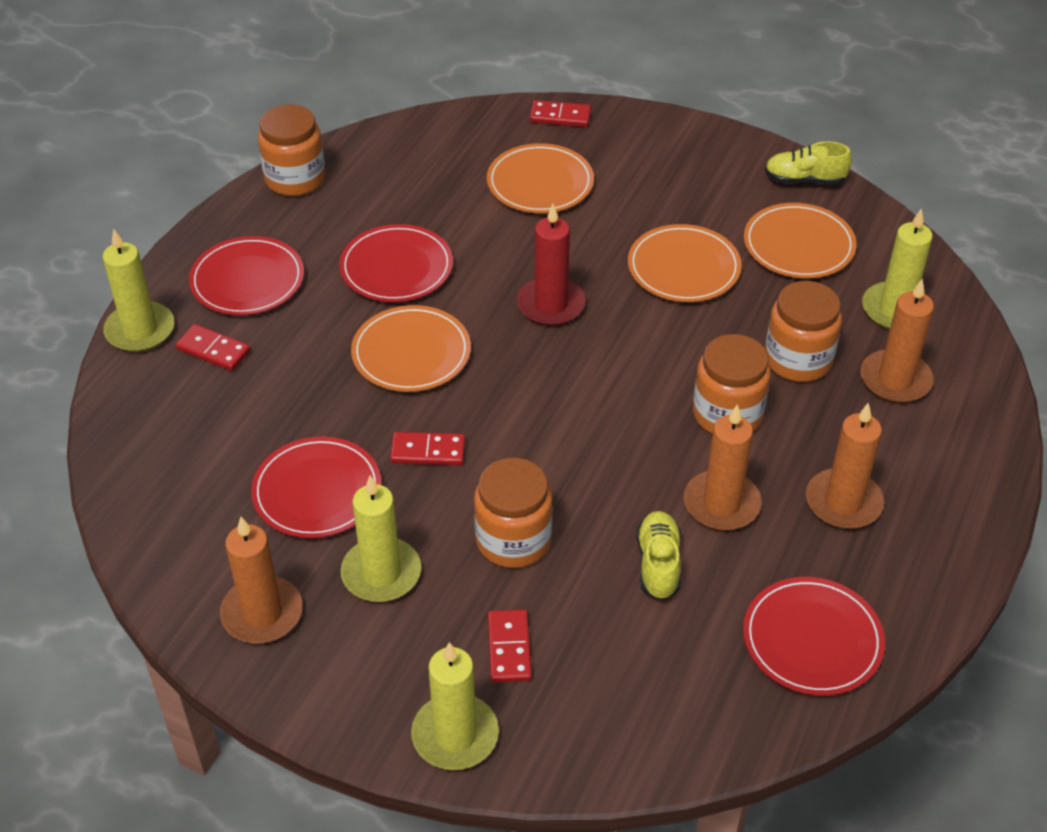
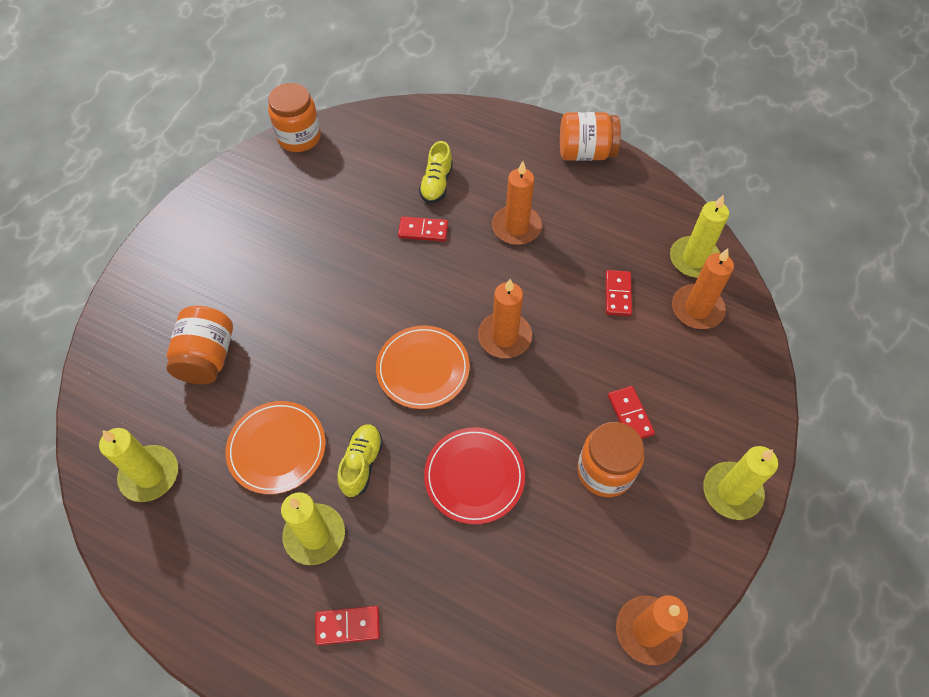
orange plate: [351,305,471,392] [487,143,594,213] [628,224,742,302] [744,203,857,278] = 4 -> [225,401,326,494] [376,325,470,409] = 2
red candle: [517,204,586,326] = 1 -> none = 0
red plate: [189,236,304,315] [251,436,382,538] [339,224,453,302] [743,577,885,696] = 4 -> [424,427,525,524] = 1

